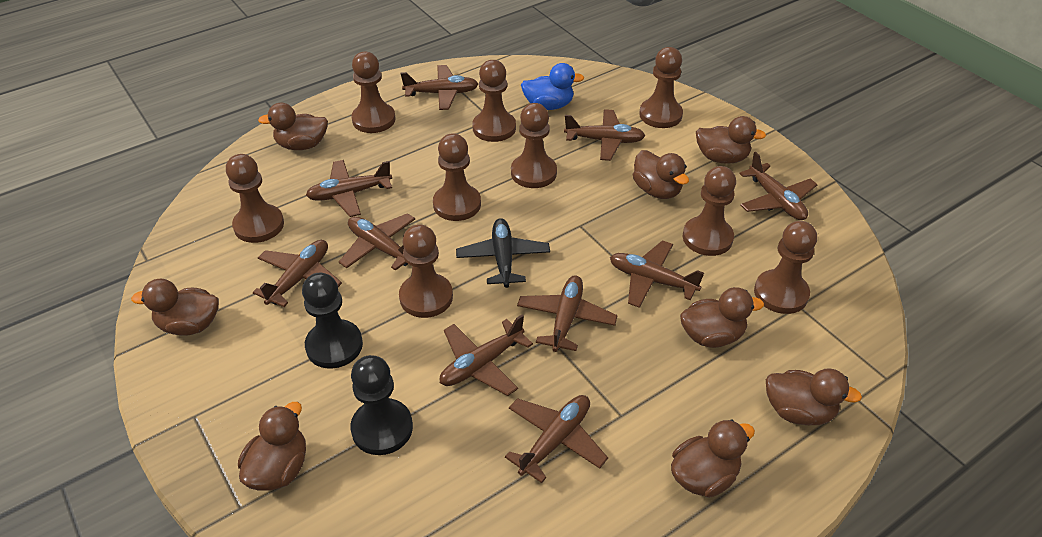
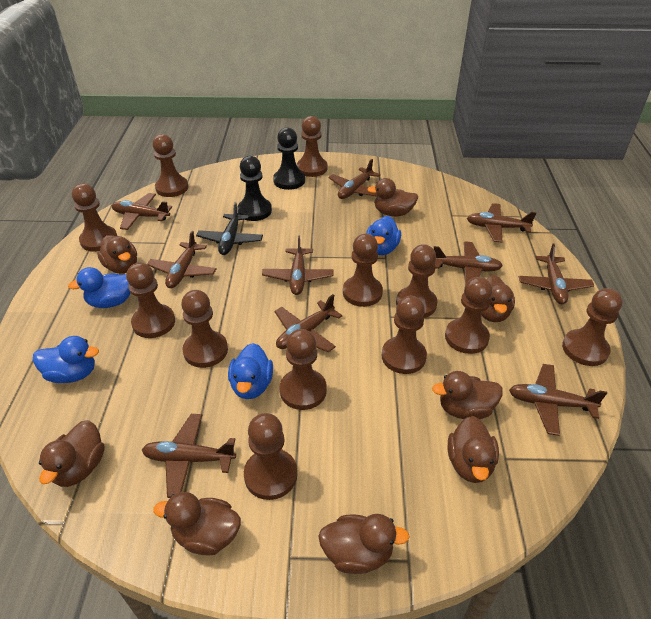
blue duck: [521,63,584,110] = 1 -> [33,336,99,383] [68,267,130,308] [228,343,273,399] [366,216,401,255] = 4
brown pawn: [226,154,284,243] [351,52,395,133] [399,224,453,318] [433,133,481,221] [472,60,516,142] [511,103,557,188] [639,47,683,128] [683,166,736,256] [754,221,817,314] = 9 -> [72,184,117,252] [126,263,175,338] [152,134,188,197] [181,290,228,368] [244,413,297,500] [280,329,327,410] [297,116,328,177] [343,234,383,307] [382,296,427,374] [396,244,438,318] [445,277,492,354] [562,288,623,366] = 12

